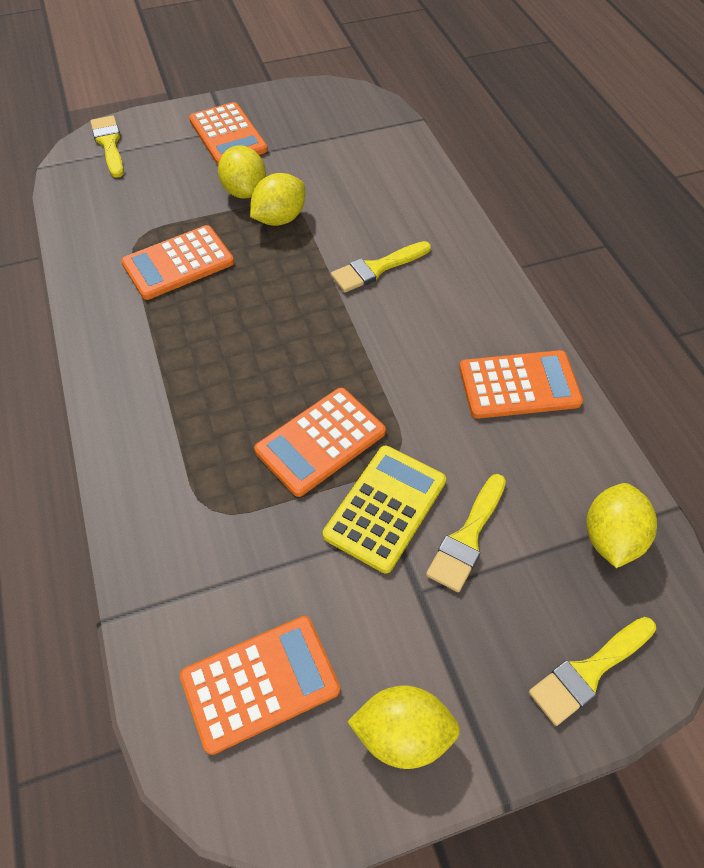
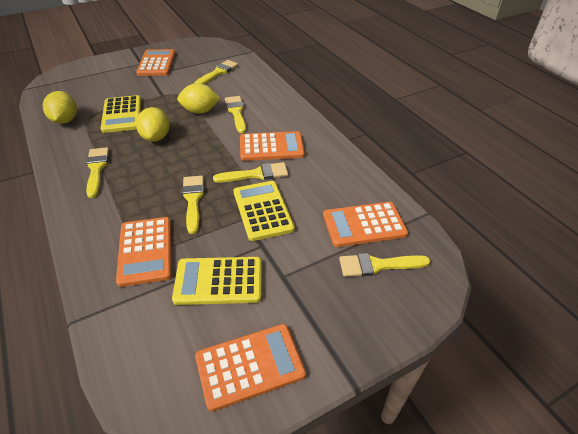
yellow brush: [90,115,124,178] [331,241,431,292] [426,474,506,592] [529,617,656,726] = 4 -> [86,147,109,198] [182,176,204,234] [194,60,238,84] [213,162,288,182] [225,96,246,133] [339,253,430,277] = 6
yellow calculator: [323,446,446,574] = 1 -> [101,95,141,133] [172,257,261,305] [234,181,295,241] = 3
yellow lemon: [218,145,266,199] [250,173,305,226] [347,686,460,769] [587,483,657,568] = 4 -> [43,91,77,124] [136,107,170,142] [177,83,220,114] = 3

